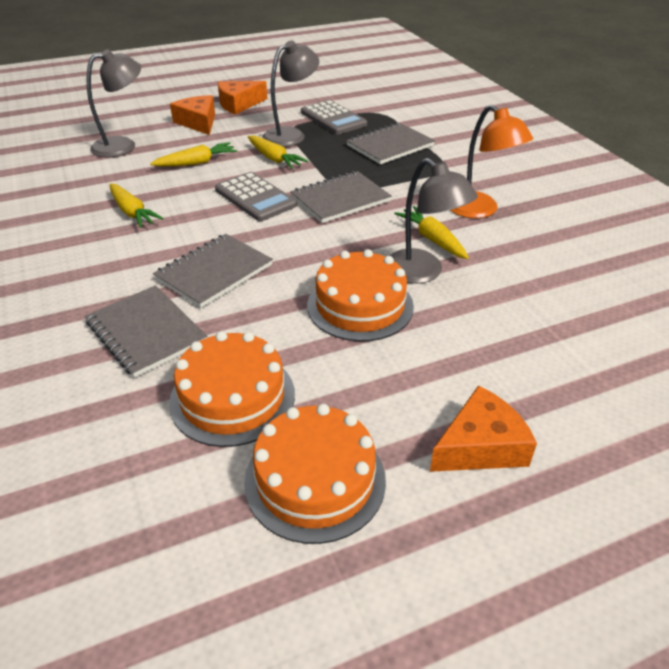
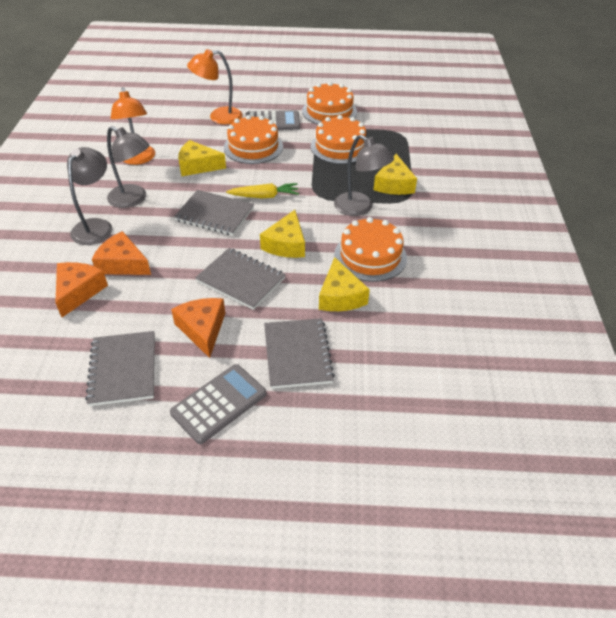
orange cake: [169,331,295,447] [244,404,386,544] [307,249,414,341] = 3 -> [224,115,283,164] [302,82,357,124] [311,115,366,164] [334,217,407,282] = 4
orange lamp: [450,105,533,218] = 1 -> [110,87,155,165] [187,49,243,124] = 2
yellow carrot: [109,184,164,228] [150,142,237,167] [248,135,309,169] [394,206,469,259] = 4 -> [226,183,299,198] = 1
yellow cheese: none = 0 -> [178,140,226,177] [260,210,305,258] [319,257,370,311] [374,154,417,195] = 4

